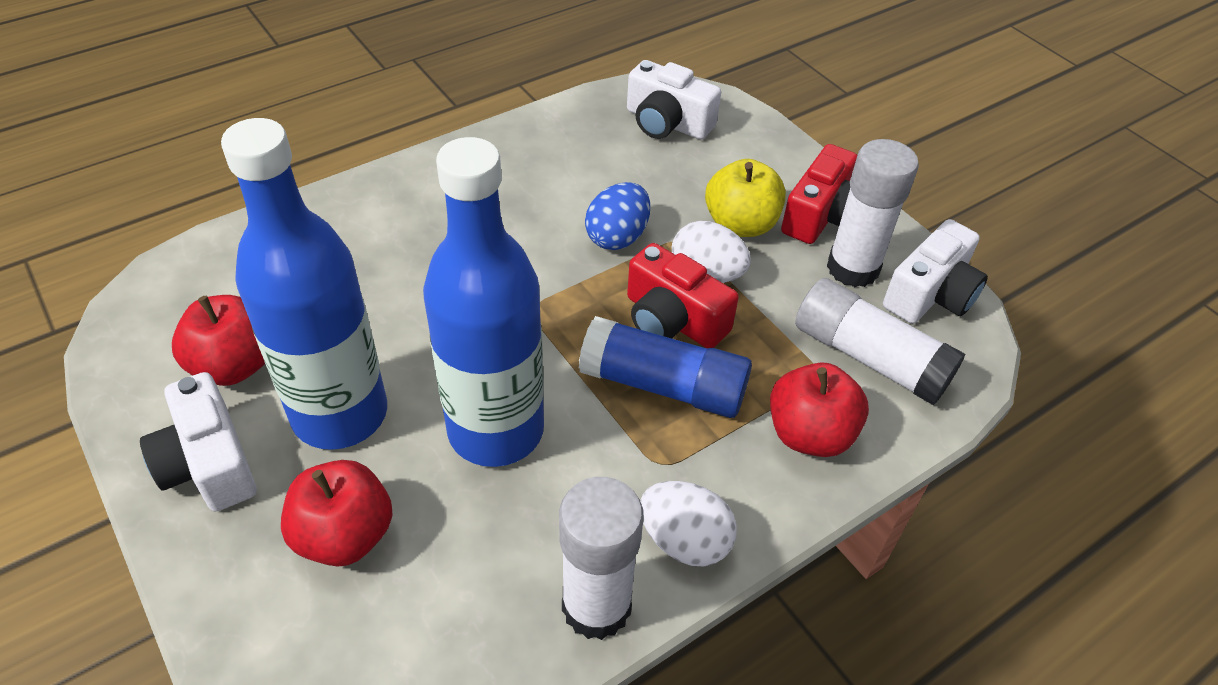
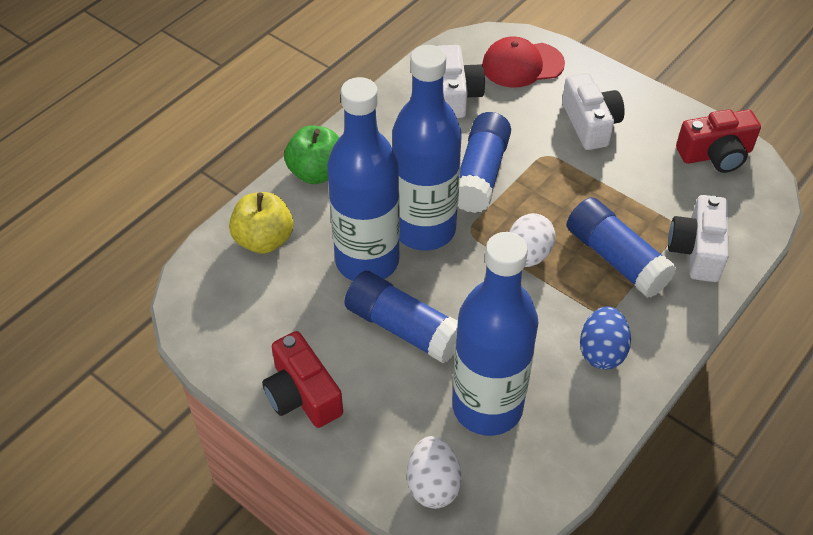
blue bottle: [221,118,387,450] [423,137,544,467] = 2 -> [327,77,400,281] [392,45,462,251] [452,232,538,436] = 3
blue glue stick: [579,316,752,418] = 1 -> [344,271,458,364] [458,112,511,213] [567,197,676,298] = 3
green apple: none = 0 -> [284,126,339,184] = 1
red apple: [172,295,265,386] [281,460,393,567] [770,362,869,457] = 3 -> none = 0
red cap: none = 0 -> [482,36,565,88] = 1
white glue stick: [559,477,644,640] [795,278,965,405] [827,139,919,287] = 3 -> none = 0

